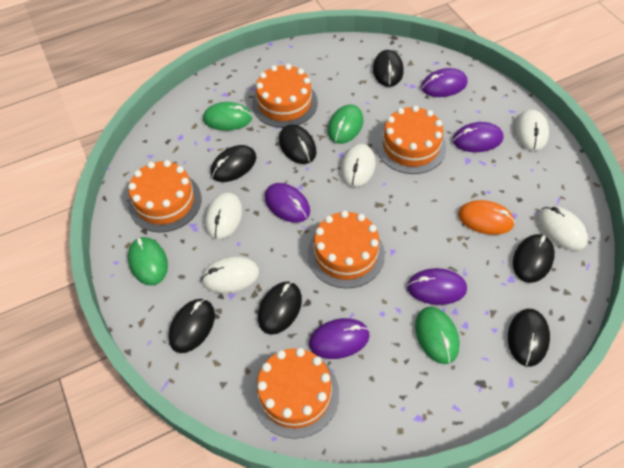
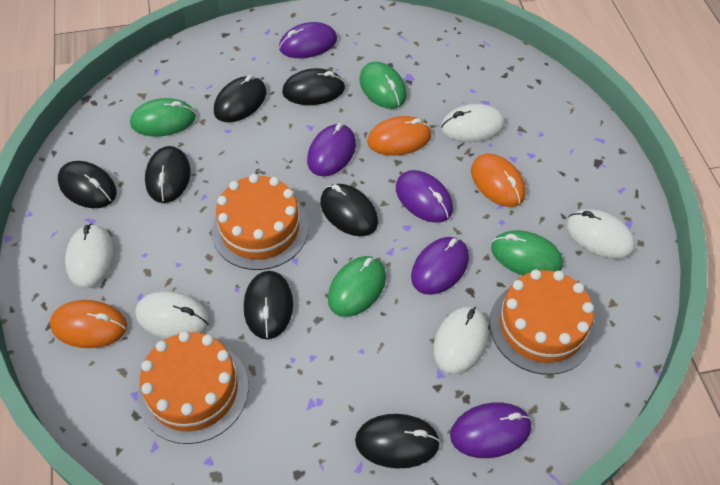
orange cake: [128,160,201,232] [252,64,318,128] [252,348,339,439] [307,210,385,288] [376,106,446,174] = 5 -> [138,331,249,444] [212,174,309,270] [489,269,595,375] = 3
orange mouse: [458,200,515,235] = 1 -> [50,300,127,348] [367,116,432,156] [471,154,526,207] = 3

